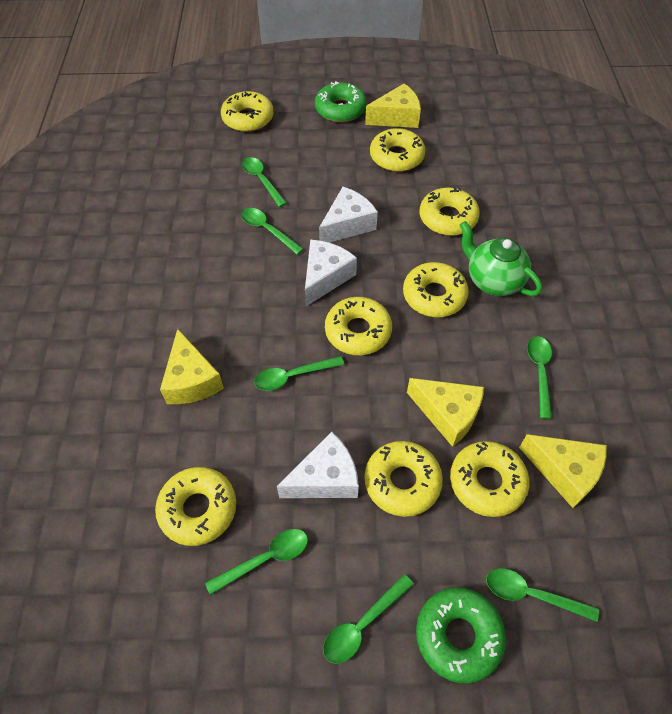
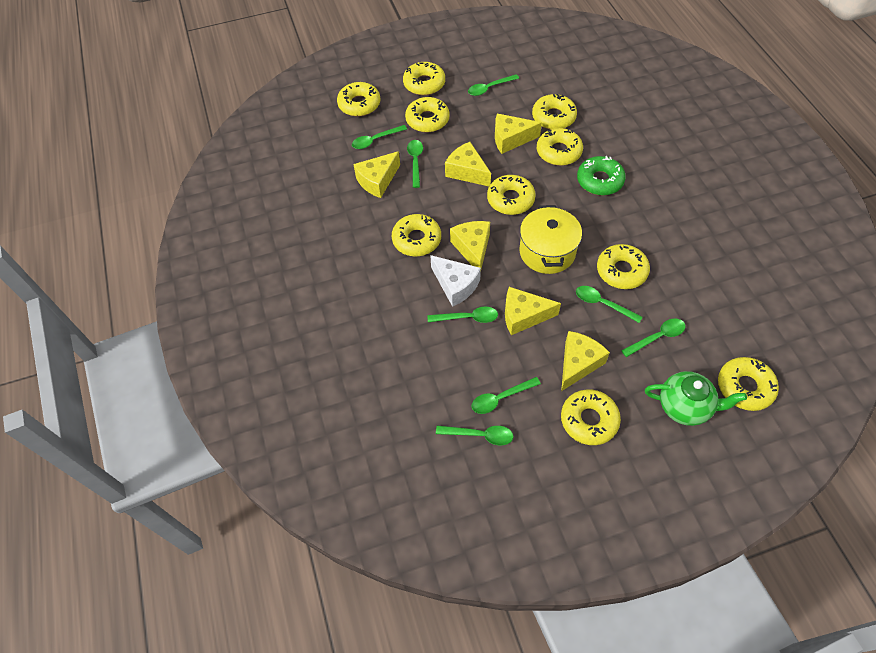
green donut: [315,81,367,122] [416,587,506,683] = 2 -> [577,156,626,195] = 1
green spoon: [205,529,308,595] [241,208,303,255] [242,157,287,207] [254,356,344,391] [323,574,414,664] [486,568,599,622] [527,336,552,419] = 7 -> [352,125,407,149] [407,140,423,188] [428,306,498,323] [436,425,513,445] [468,74,519,96] [472,377,541,414] [576,286,642,323] [621,318,685,357] = 8
white cheese: [277,432,359,498] [305,239,357,306] [319,187,378,243] = 3 -> [430,255,481,307] = 1
yellow cheese: [160,329,224,404] [365,83,421,128] [407,378,484,447] [519,434,607,508] = 4 -> [353,151,400,198] [445,142,491,186] [450,221,490,269] [495,114,542,154] [505,287,561,335] [561,331,610,391] = 6
yellow donut: [155,467,237,546] [221,91,274,132] [325,297,392,355] [364,441,443,517] [370,128,426,172] [403,262,469,317] [420,187,480,236] [450,441,530,517] = 8 -> [337,82,380,117] [392,214,441,256] [403,62,445,95] [405,97,450,132] [487,175,536,215] [532,94,577,129] [537,128,583,166] [561,389,621,445] [597,244,650,289] [718,357,779,411] = 10
yellow pot: none = 0 -> [519,205,582,274] = 1

